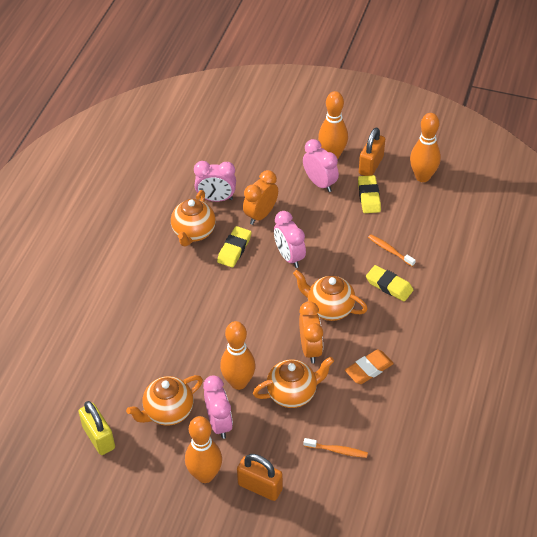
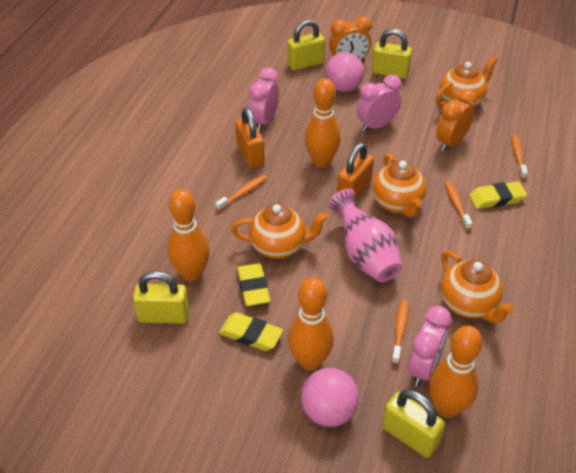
orange eraser: [345,350,394,384] = 1 -> none = 0
orange toothbrush: [303,438,368,458] [368,234,416,267] = 2 -> [215,175,267,211] [392,300,408,364] [445,181,472,230] [512,135,528,179] = 4
pink ball: none = 0 -> [301,368,359,427] [325,52,364,92] = 2
pink clock: [194,161,236,202] [203,375,233,439] [274,211,306,268] [303,139,339,192] = 4 -> [249,67,279,132] [357,75,402,132] [408,306,451,386] = 3
pink vase: none = 0 -> [328,189,402,282] = 1
yellow padlock: [78,401,115,455] = 1 -> [133,271,189,324] [287,20,325,70] [372,29,412,79] [382,389,445,458] = 4

